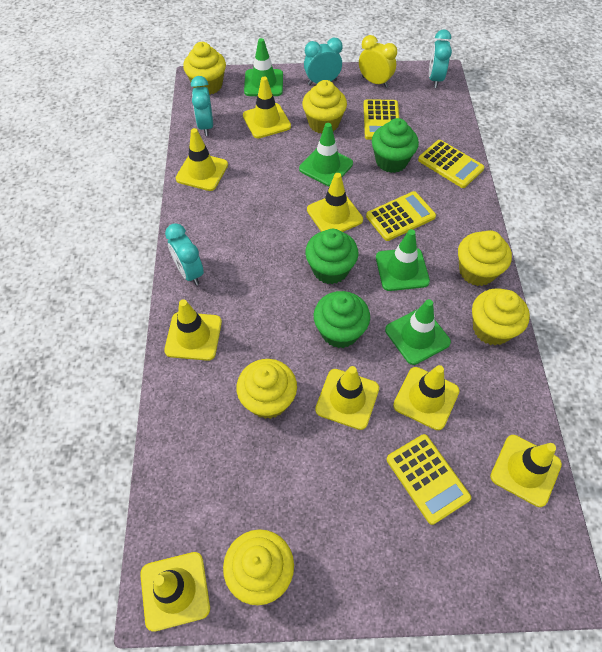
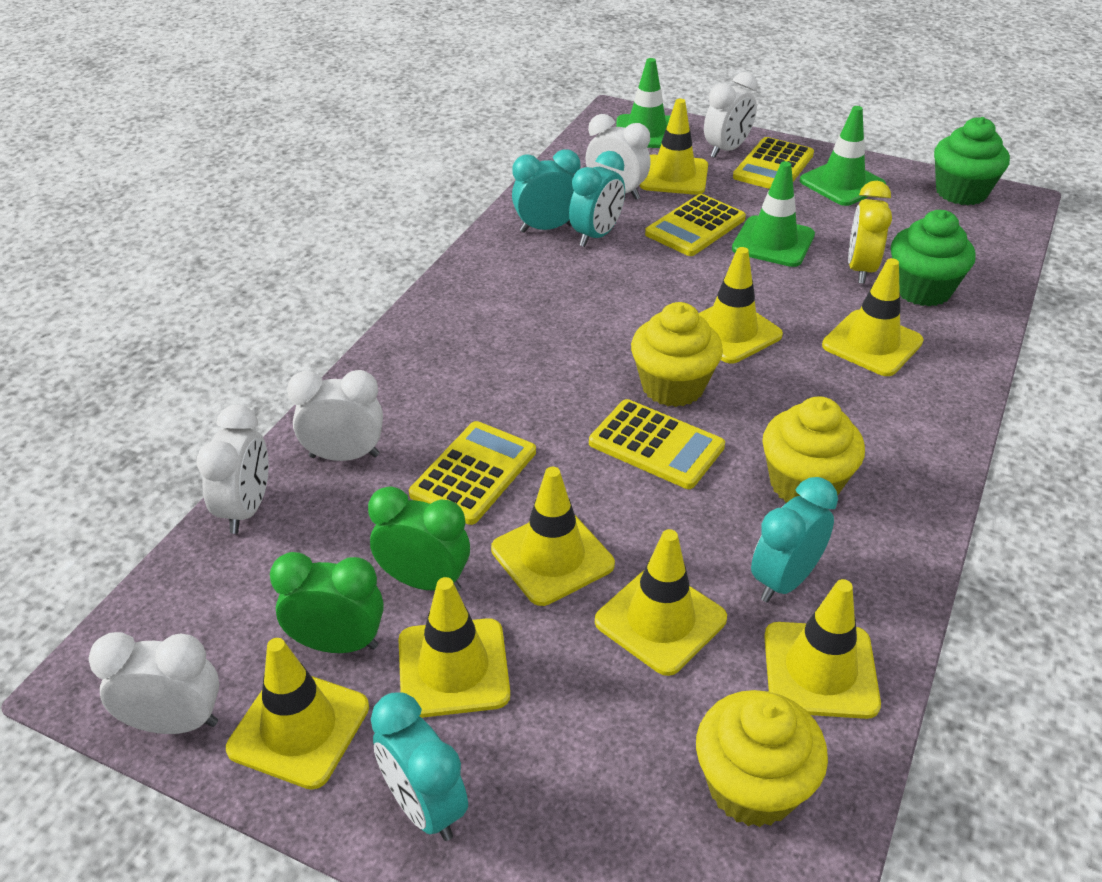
green clock: none = 0 -> [270,552,384,653] [368,486,470,591] = 2
green cupcake: [305,229,358,284] [314,291,370,348] [372,118,419,173] = 3 -> [891,210,976,307] [934,117,1010,205] = 2
green traffic cone: [244,38,283,96] [299,123,353,187] [376,229,430,291] [385,299,451,365] = 4 -> [616,58,670,148] [732,161,815,267] [800,106,886,206] = 3
white clock: none = 0 -> [88,632,220,734] [197,405,269,534] [287,370,383,461] [585,114,651,200] [704,72,758,158] = 5
yellow cupcake: [183,42,226,95] [223,529,294,605] [236,359,297,419] [302,80,347,133] [458,230,512,286] [472,288,530,346] = 6 -> [631,302,723,407] [696,690,828,827] [762,396,865,503] = 3

